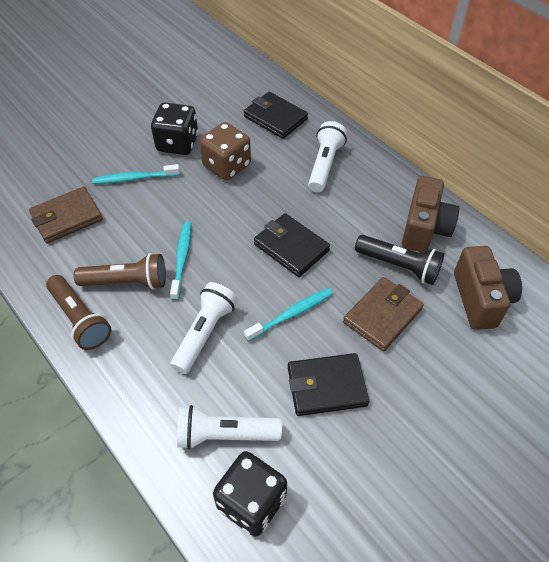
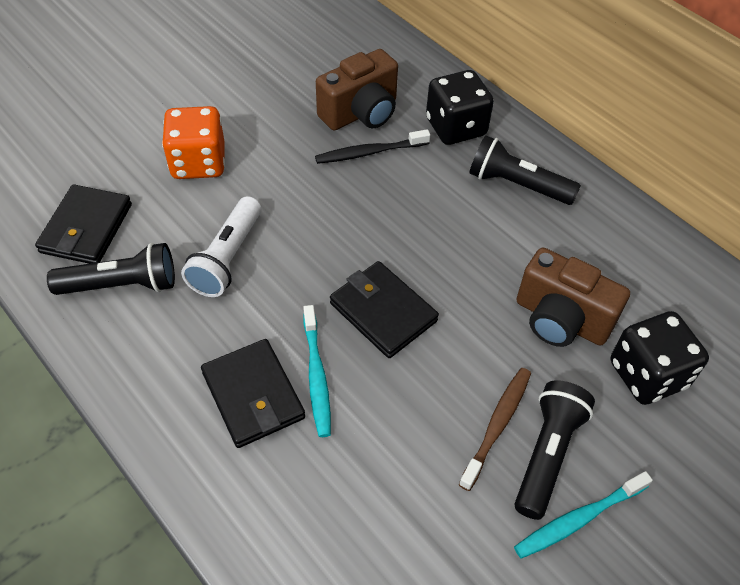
black flashlight: [355,235,444,285] = 1 -> [47,243,175,295] [469,135,581,205] [515,380,595,520] = 3
black toothbrush: none = 0 -> [315,129,430,164] = 1
brown dice: [199,122,251,180] = 1 -> none = 0
brown flashlight: [46,275,111,350] [74,253,166,290] = 2 -> none = 0
brown toothbrush: none = 0 -> [459,368,531,491] = 1
brown wallet: [29,187,103,244] [343,277,424,351] = 2 -> none = 0
orange dice: none = 0 -> [162,106,225,179] = 1
turquoise toothbrush: [92,164,180,184] [170,222,191,300] [244,288,333,342] = 3 -> [303,305,331,437] [514,471,653,559] = 2
white flashlight: [170,282,237,374] [177,405,282,450] [308,121,347,192] = 3 -> [181,196,261,297] = 1

